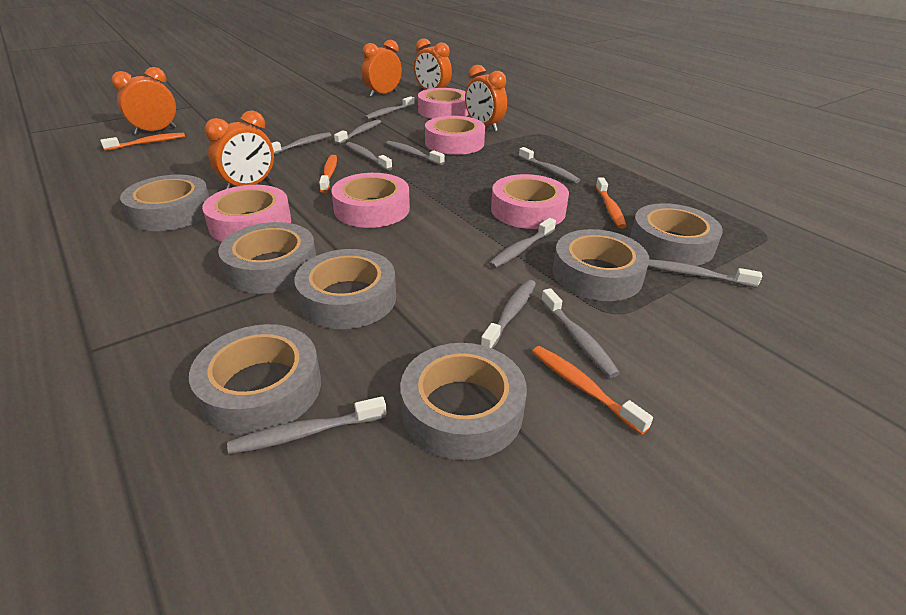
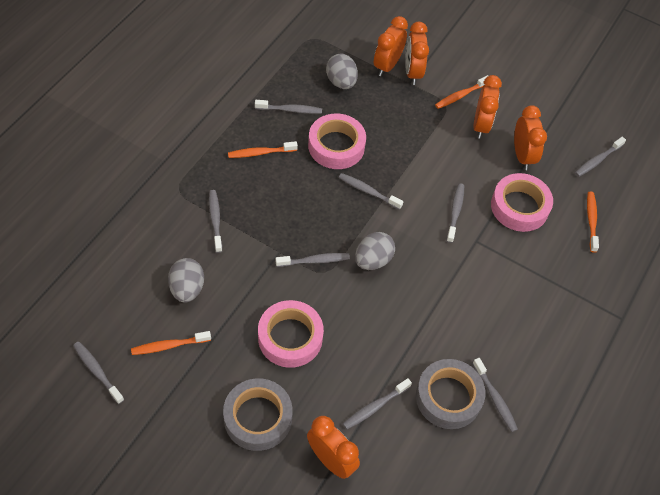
grey egg: none = 0 -> [168,258,204,302] [326,54,358,89] [355,232,395,270] = 3
grey tape: [120,175,209,231] [189,324,321,435] [218,222,316,294] [294,249,396,329] [400,343,527,460] [552,229,649,301] [630,203,723,266] = 7 -> [223,378,293,451] [416,359,485,429] = 2
grey toothbrush: [227,396,387,454] [272,132,331,155] [334,120,381,145] [346,142,392,171] [365,96,415,120] [386,141,445,165] [481,280,536,349] [489,218,556,268] [519,147,580,183] [541,288,620,378] [648,259,762,288] = 11 -> [73,342,124,404] [209,190,222,253] [255,100,322,114] [275,253,350,267] [339,173,404,210] [343,378,412,429] [446,183,464,243] [472,358,518,432] [575,137,626,177] = 9
pink tape: [202,185,291,242] [331,173,410,228] [418,88,469,119] [425,116,485,155] [491,174,569,229] = 5 -> [258,300,324,368] [308,114,366,169] [491,173,553,232] = 3

